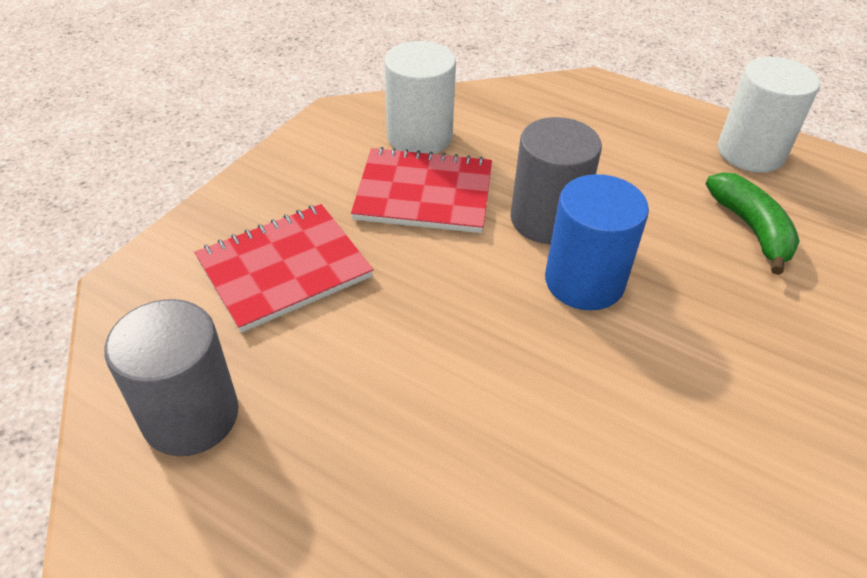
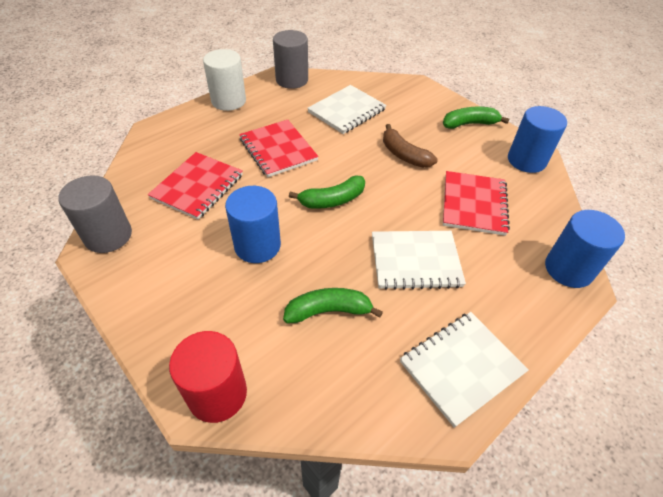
blue cylinder: [545,174,649,310] = 1 -> [225,186,281,263] [508,106,567,173] [545,210,625,288] = 3
brown banana: none = 0 -> [383,124,438,168] = 1
green banana: [706,172,800,275] = 1 -> [283,288,383,323] [289,175,365,209] [443,107,509,129] = 3
red cylinder: none = 0 -> [169,331,247,423] = 1
red notebook: [194,204,374,333] [351,147,492,233] = 2 -> [148,152,243,220] [239,120,319,177] [443,171,510,236] = 3
white cylinder: [384,41,456,154] [718,57,820,172] = 2 -> [203,49,246,111] = 1
white notebook: none = 0 -> [307,85,387,134] [372,231,466,290] [400,312,528,428] = 3

